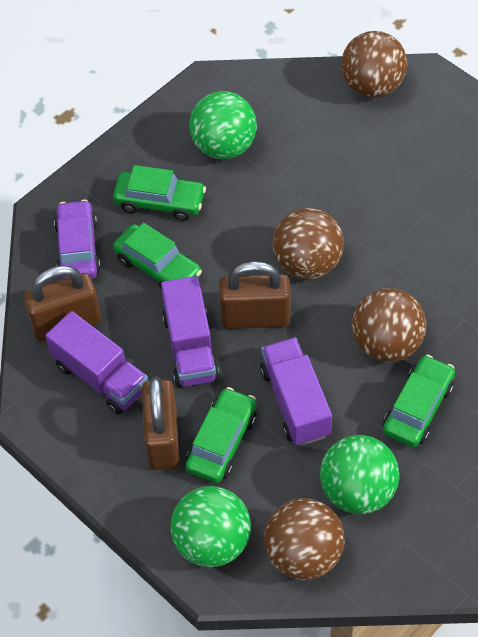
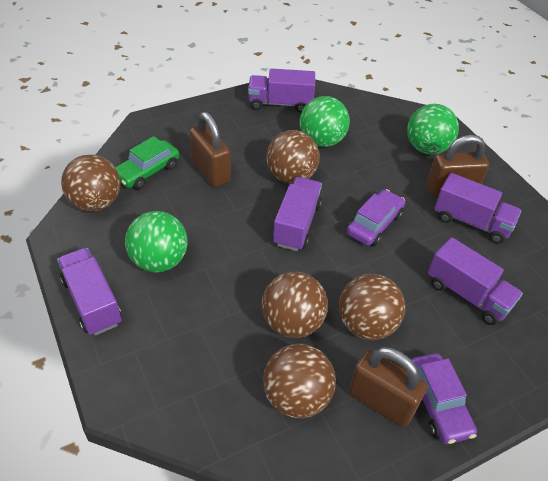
brown ball: [264,498,345,580] [272,208,344,279] [341,31,407,98] [352,288,426,362] = 4 -> [61,154,121,211] [262,272,328,338] [263,344,336,418] [266,130,320,184] [339,274,405,340] = 5
green car: [113,165,206,221] [113,223,202,290] [185,387,257,483] [383,355,455,447] = 4 -> [115,136,179,189] = 1
purple car: [54,199,101,279] = 1 -> [347,189,405,246] [411,353,477,444] = 2
purple truck: [45,311,148,415] [161,276,220,387] [260,337,332,446] = 3 -> [57,248,122,335] [248,68,315,113] [273,177,322,251] [428,237,523,325] [434,173,521,244] = 5

